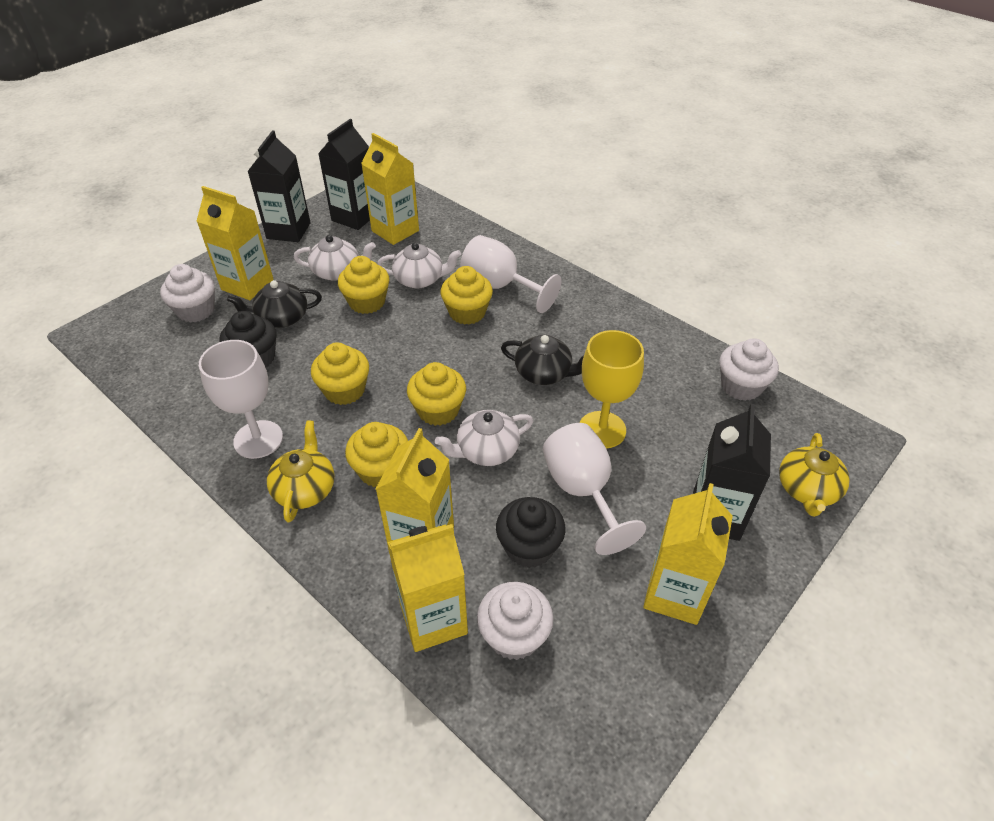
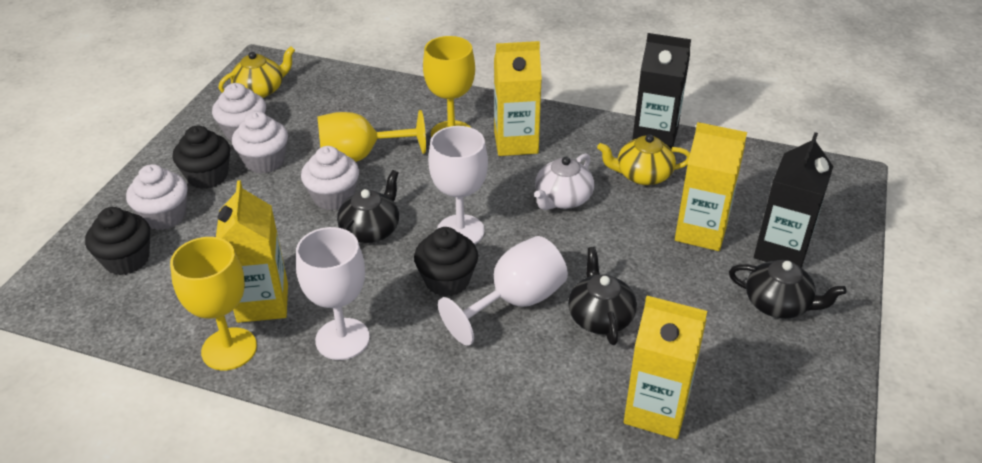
black carton: [247,130,311,242] [318,119,370,230] [693,404,771,541] = 3 -> [632,33,691,150] [754,132,833,268] = 2
black cupcake: [219,311,277,367] [496,497,566,568] = 2 -> [85,207,150,275] [173,126,230,189] [414,227,478,297] = 3
black teapot: [227,280,322,328] [501,335,584,385] = 2 -> [337,170,399,243] [568,247,637,345] [729,260,847,319] = 3
white cupcake: [160,264,215,323] [477,582,553,660] [719,338,779,401] = 3 -> [126,164,188,230] [212,83,266,142] [232,111,288,174] [301,146,359,210] = 4
white teapot: [294,235,376,281] [377,243,461,289] [435,410,533,466] = 3 -> [534,153,594,210] = 1
yellow carton: [197,186,274,300] [361,133,419,245] [376,428,454,550] [387,524,468,652] [643,483,733,625] = 5 -> [216,180,288,323] [494,41,542,156] [624,296,707,439] [675,122,747,251] = 4
yellow cupcake: [311,342,369,405] [338,256,389,314] [345,422,408,487] [407,362,466,426] [440,266,493,325] = 5 -> none = 0
yellow goblet: [580,330,644,448] = 1 -> [170,237,257,371] [317,110,426,162] [423,36,475,138] = 3

